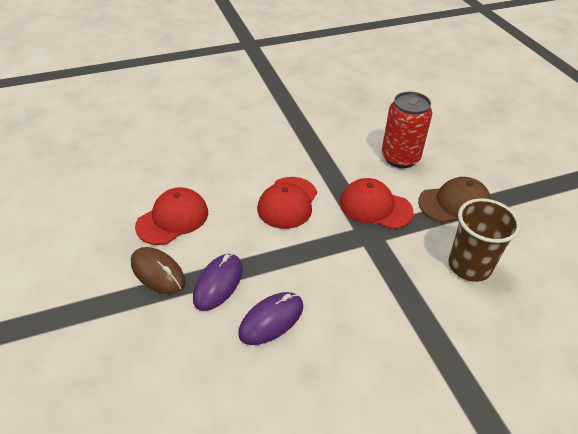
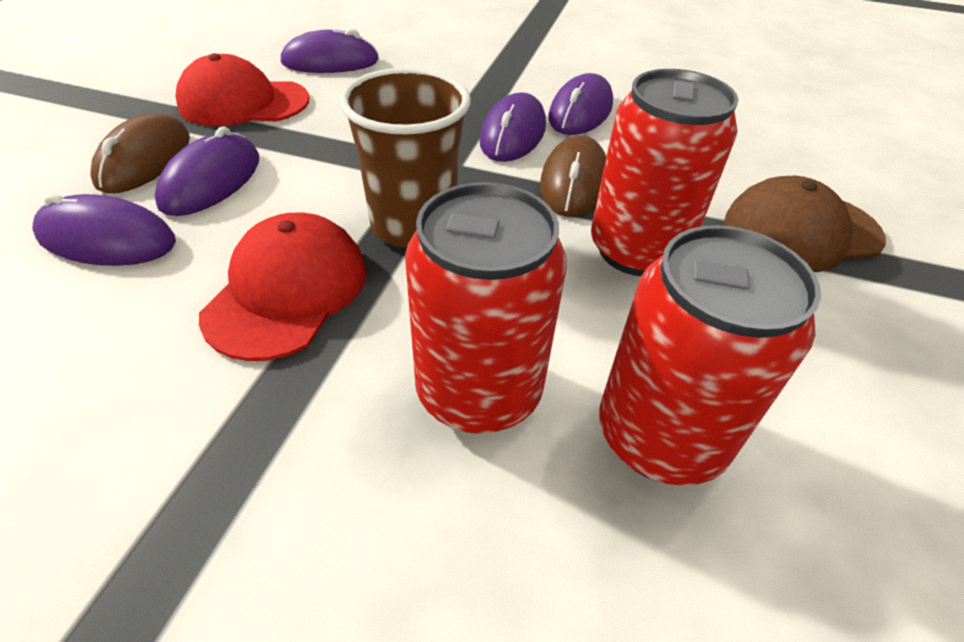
brown mouse: [131,247,186,294] = 1 -> [90,113,190,193] [540,135,606,217] = 2
purple mouse: [193,254,243,311] [238,292,303,345] = 2 -> [32,193,176,266] [155,127,259,216] [281,29,379,73] [479,93,546,162] [548,73,613,135] = 5
red can: [382,92,432,168] = 1 -> [405,182,567,434] [591,69,739,276] [599,225,821,486] = 3
red cap: [135,187,208,245] [258,177,317,229] [340,178,414,229] = 3 -> [175,53,309,126] [199,213,366,361] = 2

